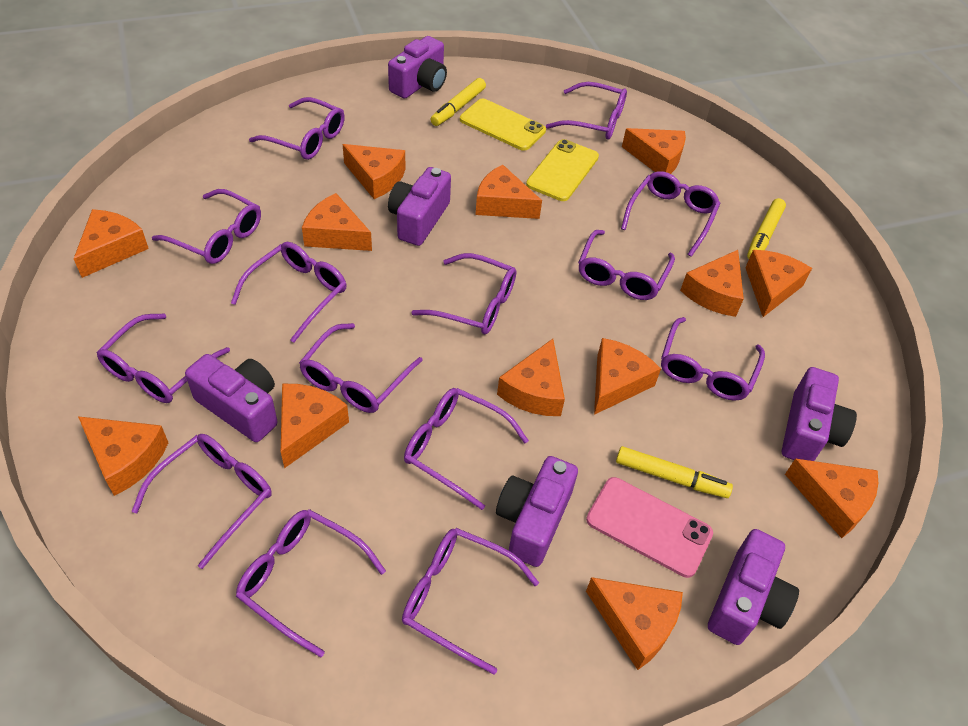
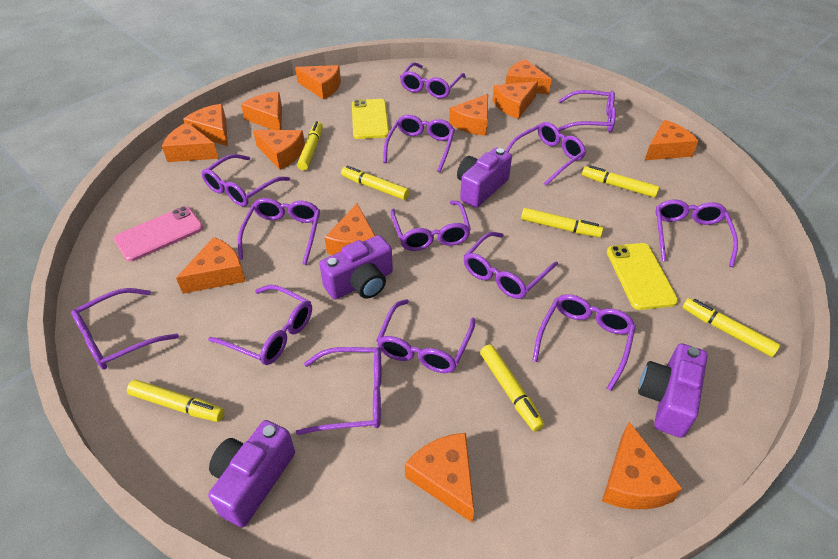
purple camera: [185,354,278,442] [388,36,447,99] [388,167,451,246] [496,456,578,567] [708,529,799,645] [782,367,857,461] = 6 -> [208,420,295,528] [319,235,393,299] [457,148,512,208] [638,343,708,438] = 4
yellow marker: [430,78,486,126] [616,446,733,498] [747,198,786,259] = 3 -> [127,380,224,422] [297,121,323,171] [341,166,409,200] [480,344,544,431] [521,208,603,237] [582,165,659,198] [682,298,780,357] = 7

